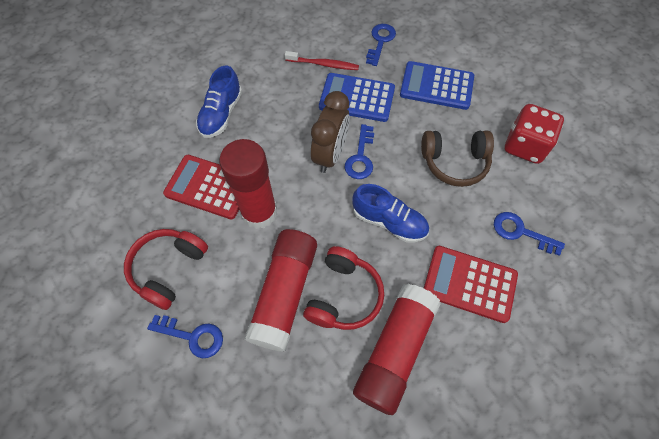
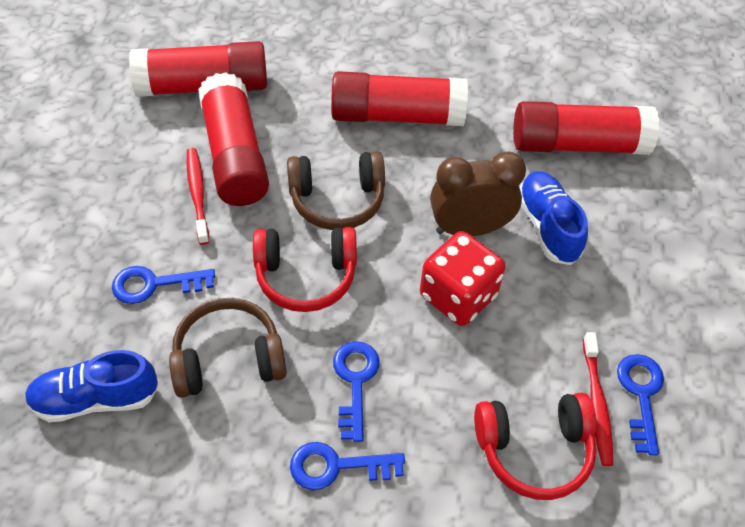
blue calculator: [319,73,395,122] [400,61,474,110] = 2 -> none = 0
brown headphones: [421,131,494,187] = 1 -> [169,298,287,398] [287,151,385,230] = 2
red calculator: [163,155,239,219] [424,246,518,323] = 2 -> none = 0
red glue stick: [219,139,277,229] [244,229,317,352] [353,284,441,415] = 3 -> [129,41,267,97] [198,72,269,206] [331,71,468,126] [513,101,659,155] = 4
red toothbrush: [285,51,359,70] = 1 -> [186,148,209,245] [583,332,613,466] = 2

